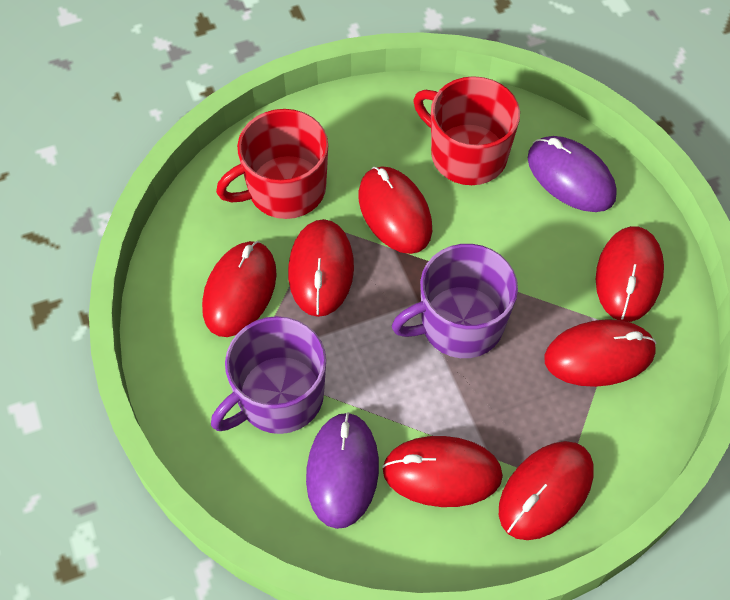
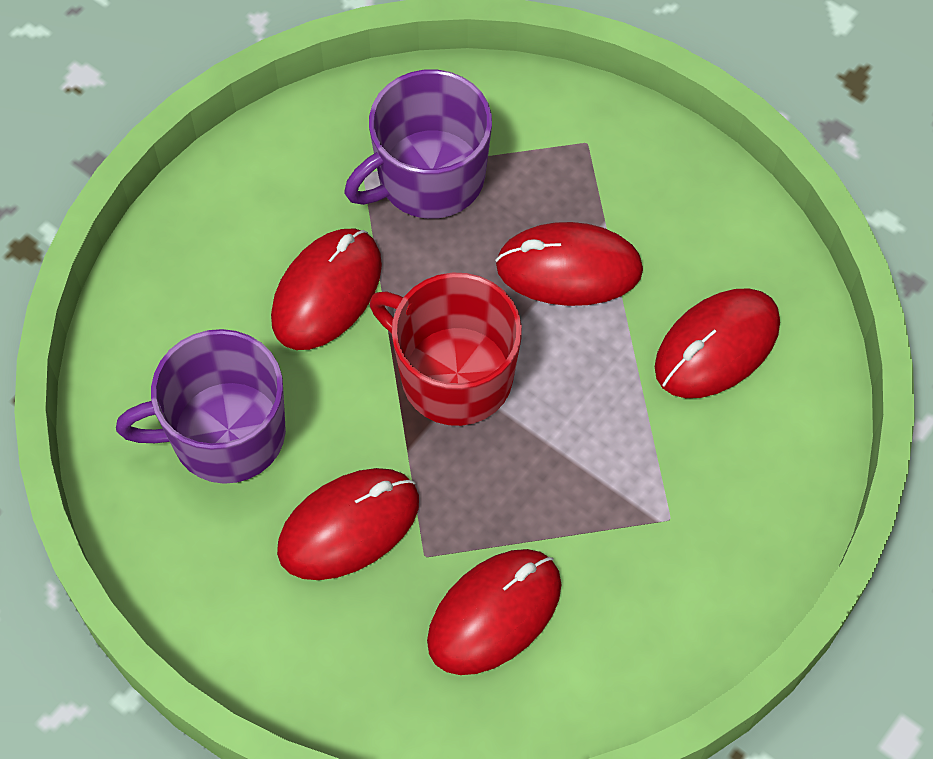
purple mouse: [306,412,379,529] [528,136,617,212] = 2 -> none = 0
red mouse: [202,241,277,337] [288,219,354,317] [359,166,432,254] [382,436,503,507] [499,441,593,540] [544,319,656,387] [596,226,664,322] = 7 -> [271,228,382,350] [277,468,419,580] [427,549,561,675] [495,222,643,306] [655,288,780,398] = 5
red mug: [216,109,328,219] [414,76,520,185] = 2 -> [370,273,522,426] = 1

